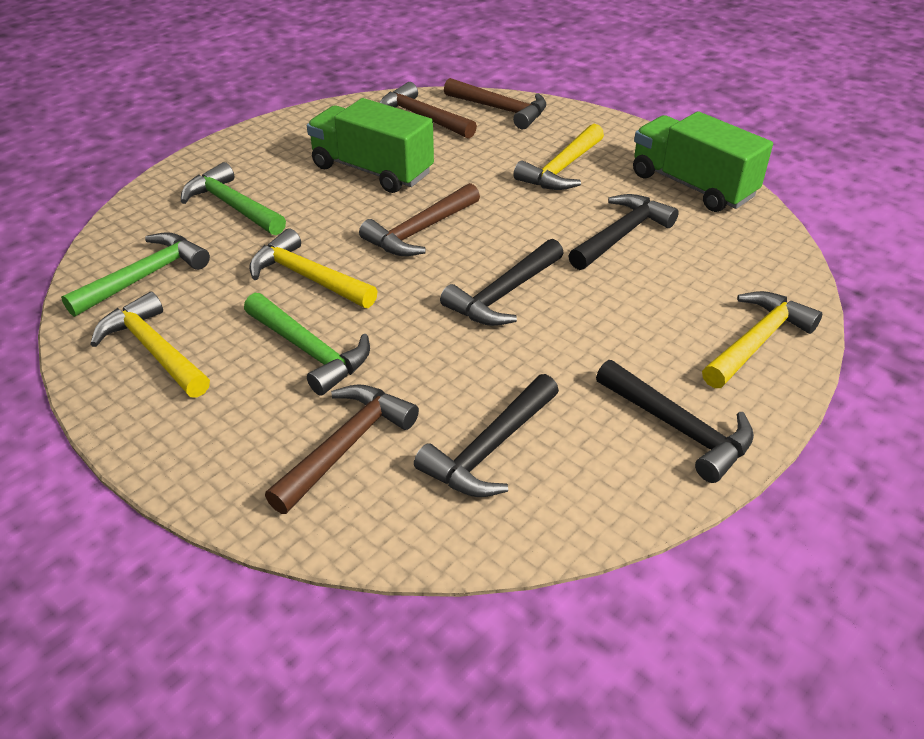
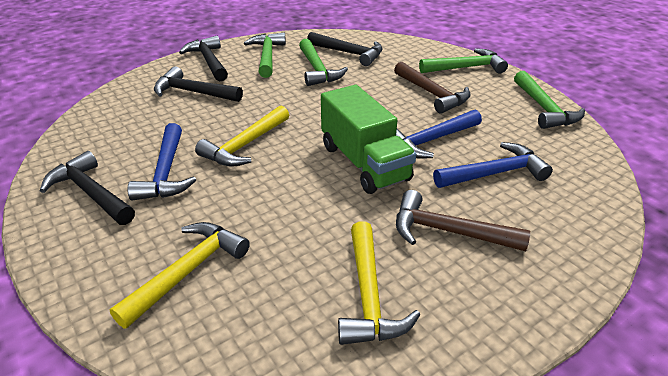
blue hammer: none = 0 -> [127,123,196,200] [396,109,482,159] [433,142,553,188] = 3
brown hammer: [265,384,419,514] [359,183,480,256] [379,82,477,139] [444,78,546,129] = 4 -> [394,62,471,114] [396,190,530,251] = 2
green hammer: [61,232,210,317] [181,162,286,235] [244,293,370,396] = 3 -> [244,33,286,78] [299,39,348,86] [419,48,508,73] [514,71,585,129] = 4
green truck: [307,98,434,193] [633,112,773,212] = 2 -> [321,85,416,194] = 1
yellow hammer: [90,291,210,398] [249,228,378,308] [514,124,604,190] [702,291,822,388] = 4 -> [109,222,250,329] [195,105,289,167] [338,221,420,345] = 3

